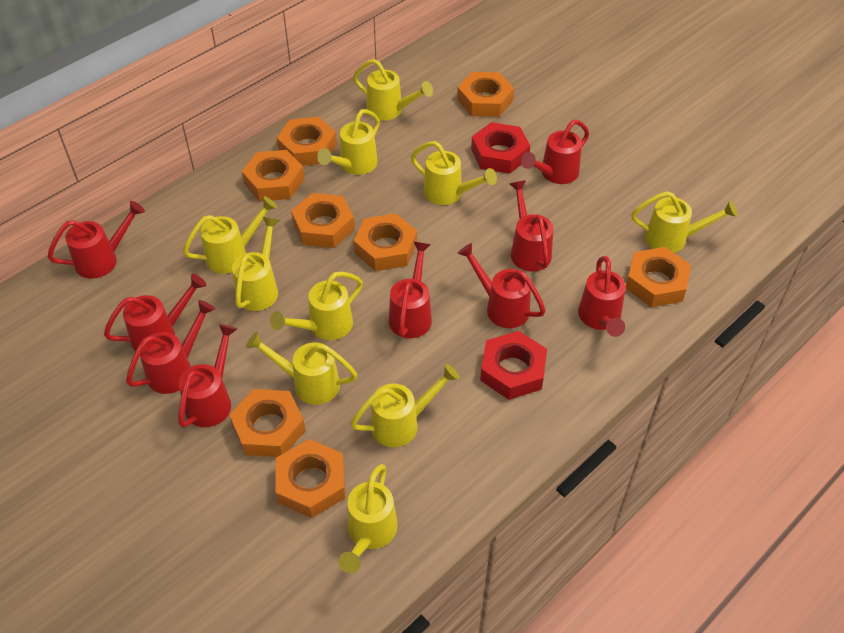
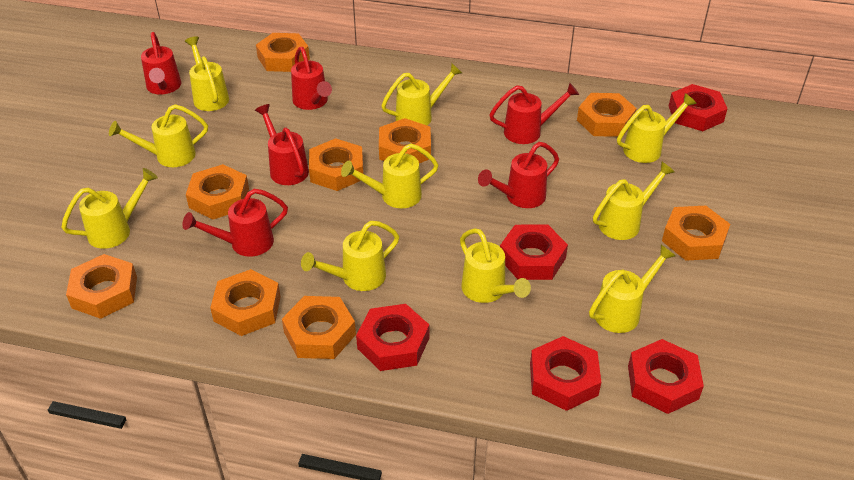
orange nut: [229,389,306,457] [242,150,304,201] [275,439,345,518] [277,117,337,166] [291,193,355,248] [354,213,417,271] [457,72,514,117] [626,247,691,307] = 8 -> [66,254,137,319] [186,164,249,220] [210,269,281,336] [256,33,310,72] [282,296,356,359] [309,138,363,191] [379,118,431,163] [577,93,637,137] [662,206,730,261] = 9
red nut: [471,122,530,174] [480,331,547,400] = 2 -> [356,304,429,371] [500,224,568,280] [530,336,601,411] [628,339,704,414] [669,84,728,131] = 5
red watering can: [48,201,145,279] [104,274,206,351] [126,300,215,394] [178,324,237,428] [389,242,432,338] [457,243,546,328] [510,180,553,272] [521,120,589,184] [578,256,626,337] = 9 -> [141,32,181,95] [182,189,288,257] [255,104,309,185] [291,47,332,110] [478,142,559,208] [489,83,579,144] = 6

